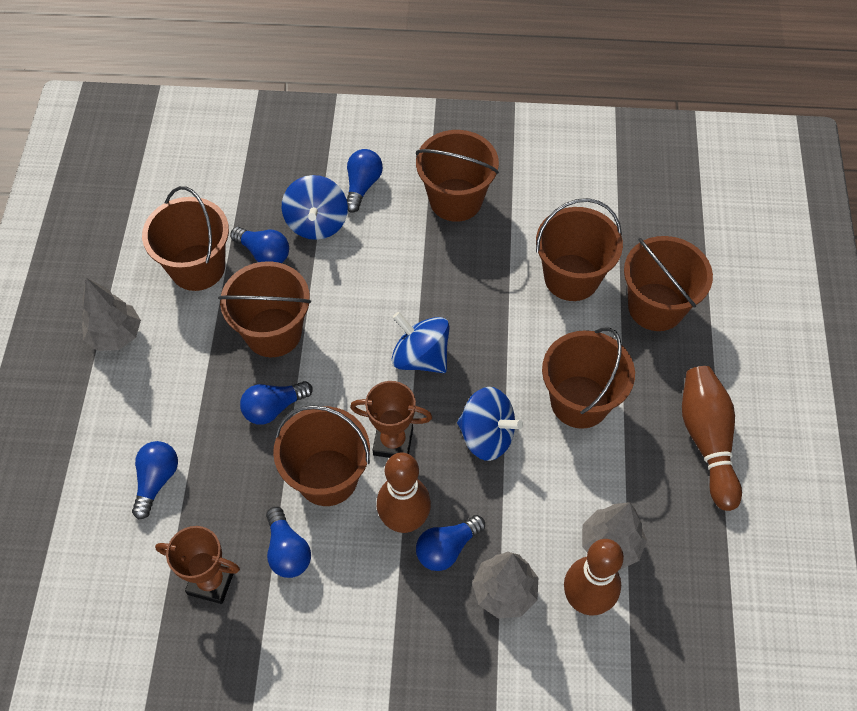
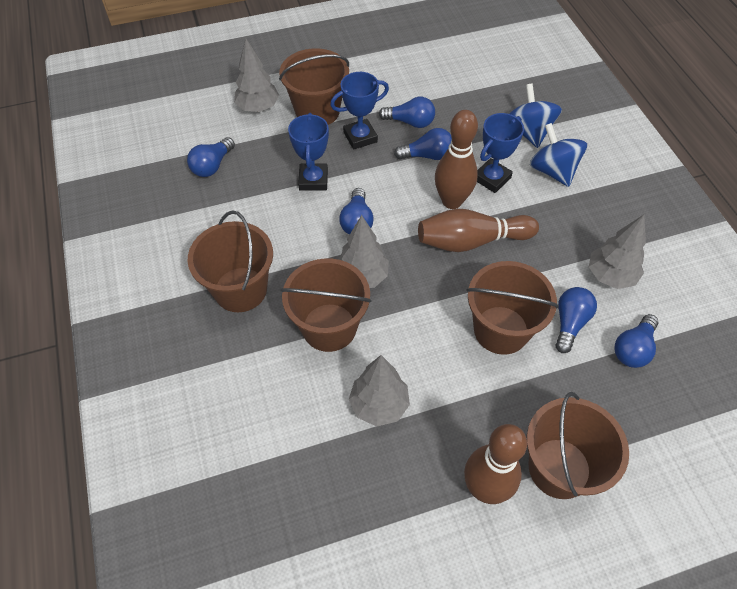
blue spinning top: [282,175,348,240] [392,312,450,373] [457,387,523,461] = 3 -> [509,83,562,148] [530,123,587,187] = 2
blue trophy: none = 0 -> [288,113,329,191] [330,72,389,150] [477,113,524,193] = 3
brown bucket: [142,186,229,291] [218,261,311,357] [273,405,370,506] [416,130,499,222] [536,198,623,301] [542,327,635,429] [624,236,713,331] = 7 -> [188,211,273,312] [279,48,349,125] [281,258,372,352] [466,261,559,355] [527,392,629,499] = 5
brown trophy: [155,526,240,604] [350,381,432,458] = 2 -> none = 0
grey tree: [81,278,141,351] [472,552,538,619] [582,502,647,570] = 3 -> [234,39,279,112] [338,215,389,288] [349,355,410,426] [589,215,646,289] = 4

